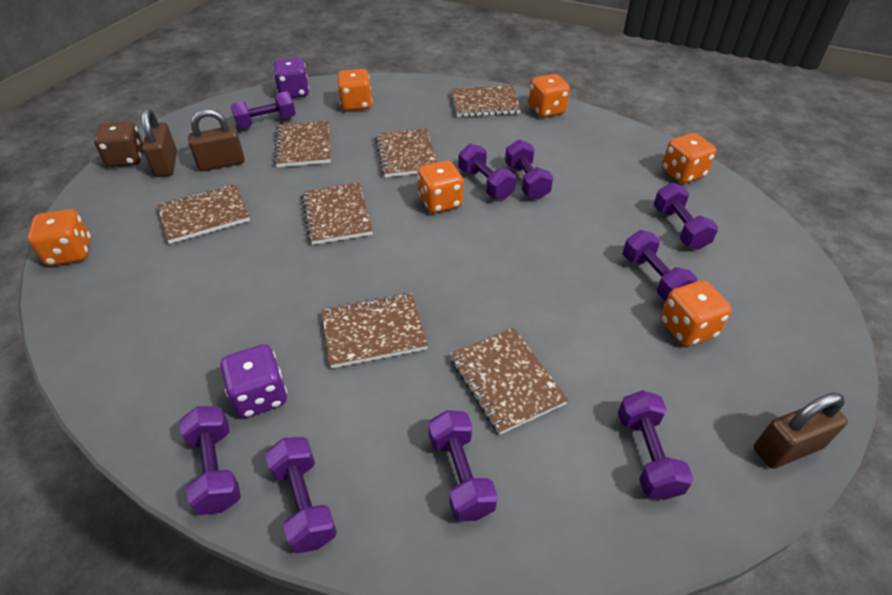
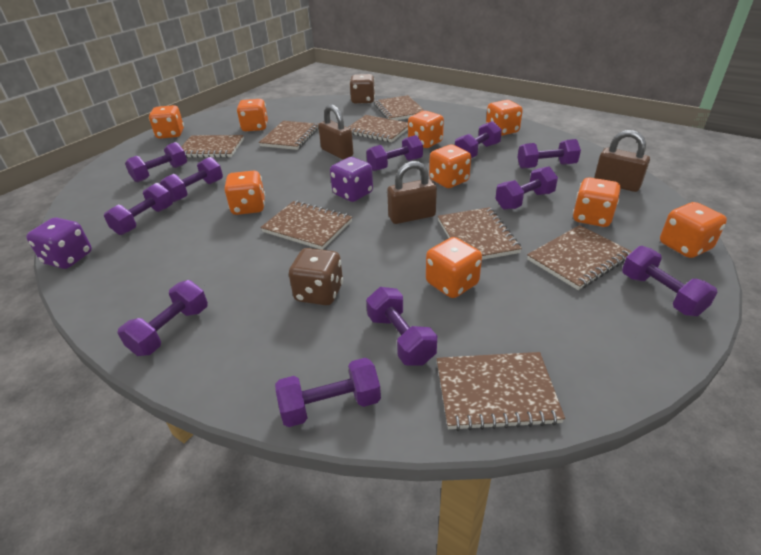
brown dice: [94,120,143,167] = 1 -> [289,248,343,305] [349,74,375,104] = 2
brown notebook: [157,184,250,244] [274,121,331,167] [301,183,373,245] [321,293,428,368] [375,128,437,177] [450,328,568,435] [451,85,521,117] = 7 -> [181,135,244,158] [259,121,319,150] [260,201,352,250] [348,115,408,142] [374,95,425,120] [437,352,565,431] [438,207,522,260] [527,225,632,290] = 8
orange dice: [28,209,91,266] [337,69,372,111] [417,160,463,213] [529,74,570,118] [661,280,732,346] [662,133,716,183] = 6 -> [149,105,184,139] [225,171,265,215] [237,99,268,131] [408,111,444,148] [426,237,482,298] [429,145,471,188] [486,100,523,136] [573,177,620,227] [660,202,727,258] = 9
purple dumbbell: [179,406,241,515] [231,91,296,129] [265,437,337,554] [428,410,498,522] [459,144,516,200] [505,139,553,199] [618,390,693,500] [623,230,697,301] [654,183,718,250] = 9 -> [104,183,173,235] [117,280,208,356] [125,142,187,182] [160,157,223,202] [275,358,381,427] [366,135,423,171] [366,287,437,366] [455,121,502,158] [495,166,558,210] [517,139,581,169] [622,246,717,316] = 11

